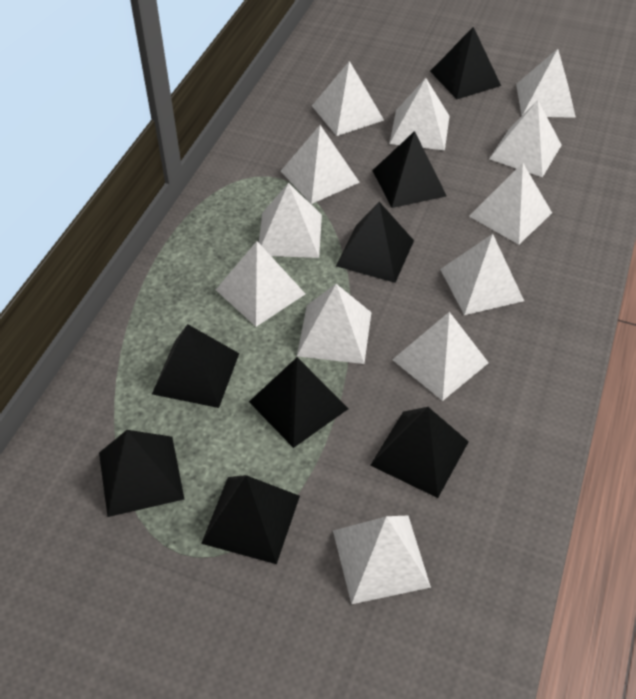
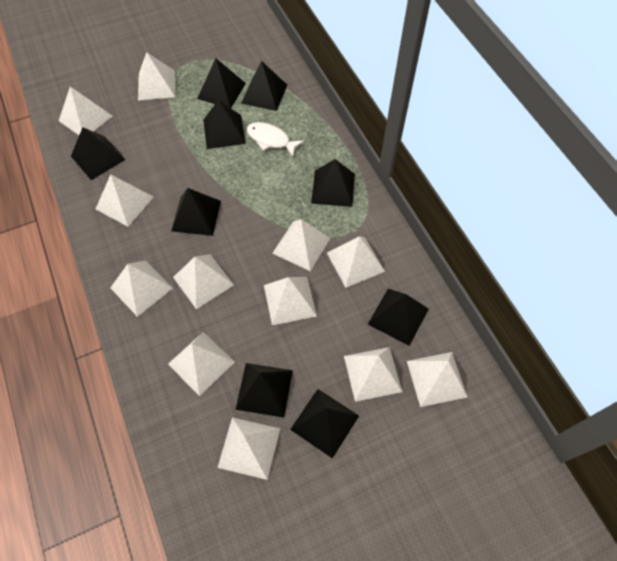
black pyramid: [99,430,184,517] [152,324,239,408] [201,475,300,564] [249,357,348,448] [336,202,414,283] [370,407,469,498] [372,131,446,208] [430,27,501,99] = 8 -> [71,127,126,180] [171,188,221,236] [197,58,246,108] [203,100,246,149] [235,363,293,418] [241,61,287,111] [290,389,359,458] [311,159,355,207] [368,289,429,346] = 9
white fish: none = 0 -> [247,122,304,157] = 1

